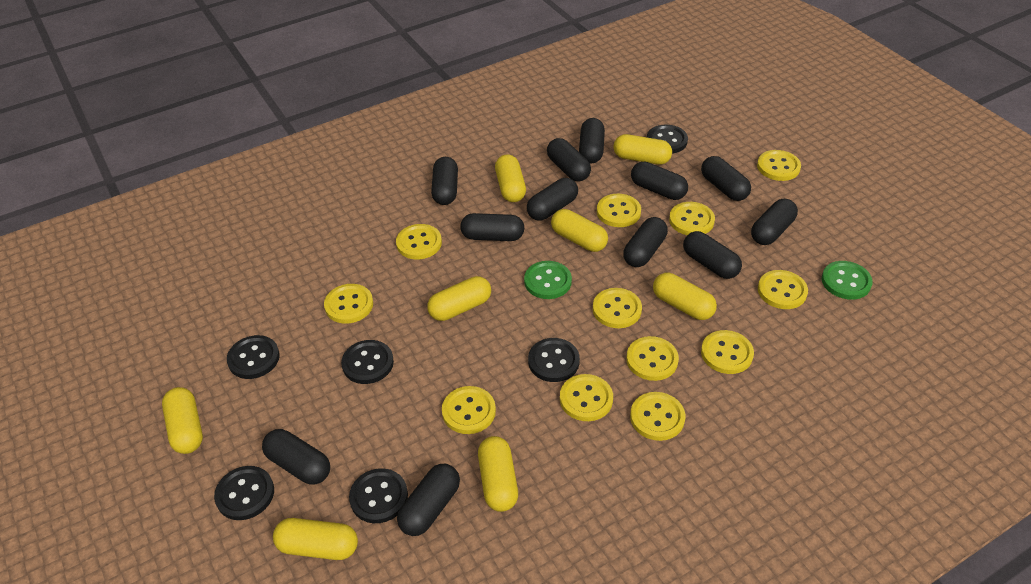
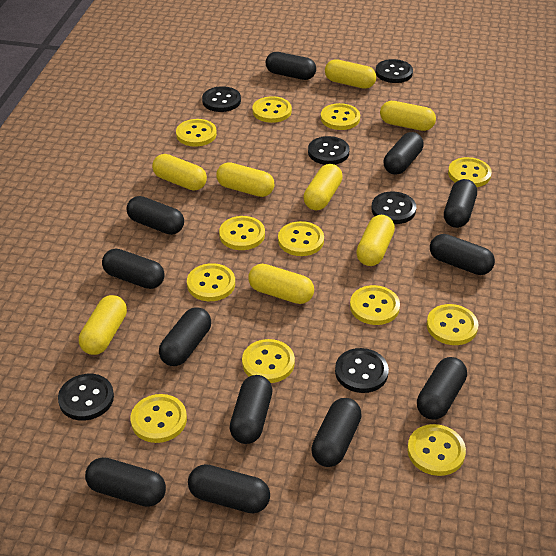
green button: [524,261,572,299] [822,261,873,300] = 2 -> none = 0

